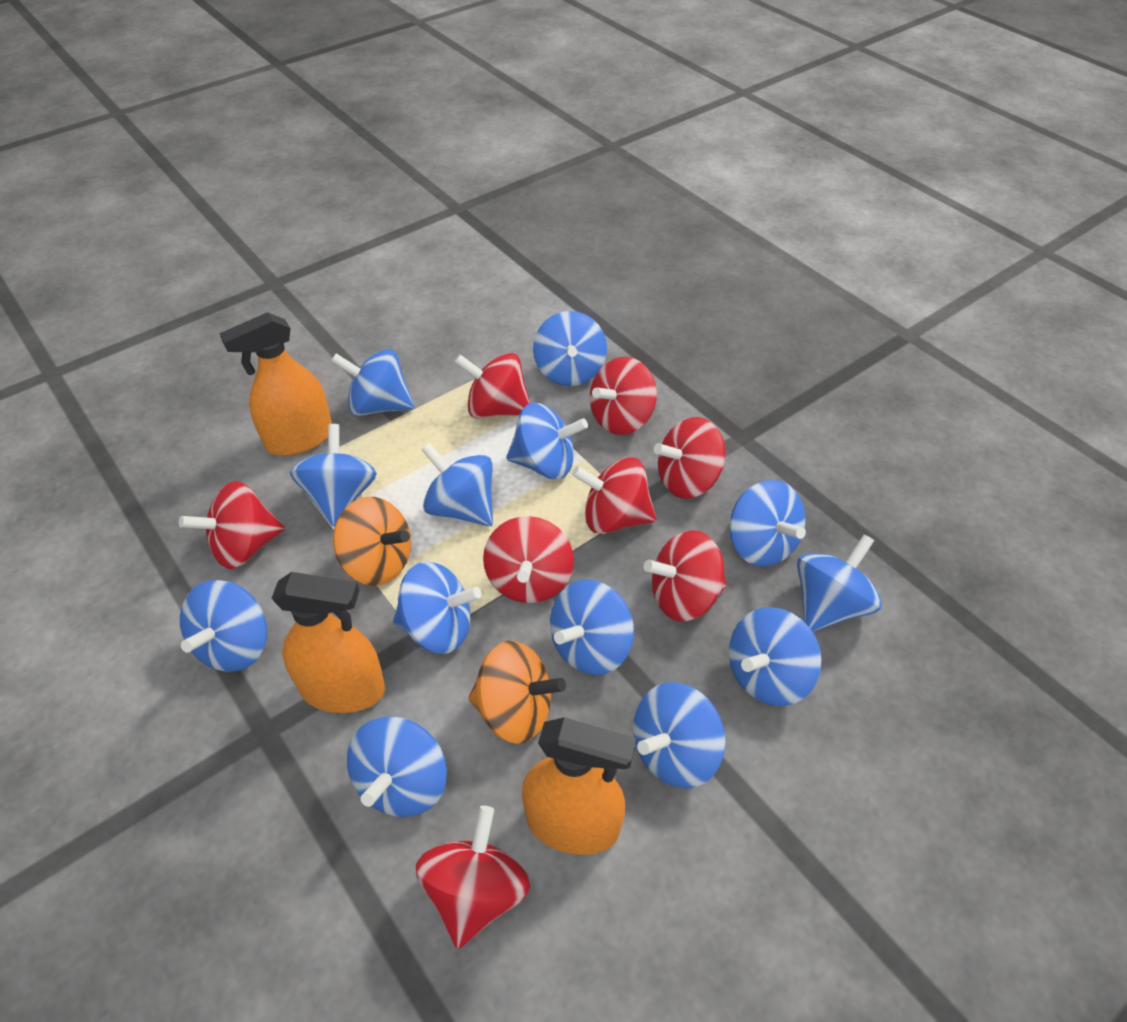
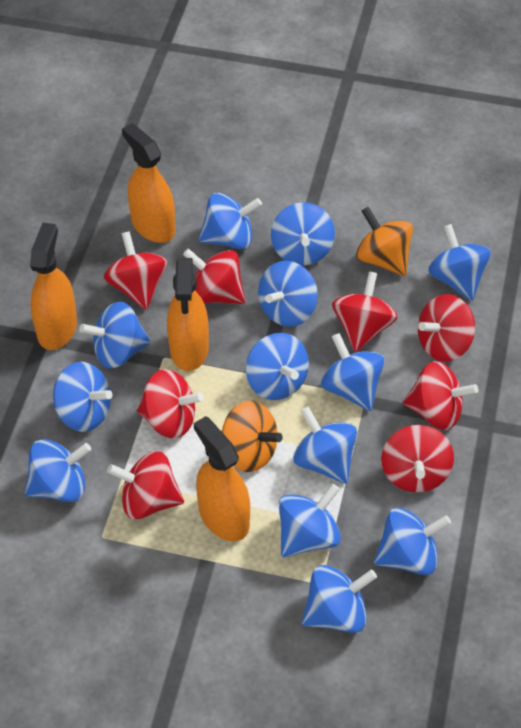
orange spray bottle: [219,312,332,456] [272,572,385,713] [522,717,636,855] = 3 -> [30,223,77,350] [122,123,175,243] [167,258,209,371] [194,416,250,541] = 4

